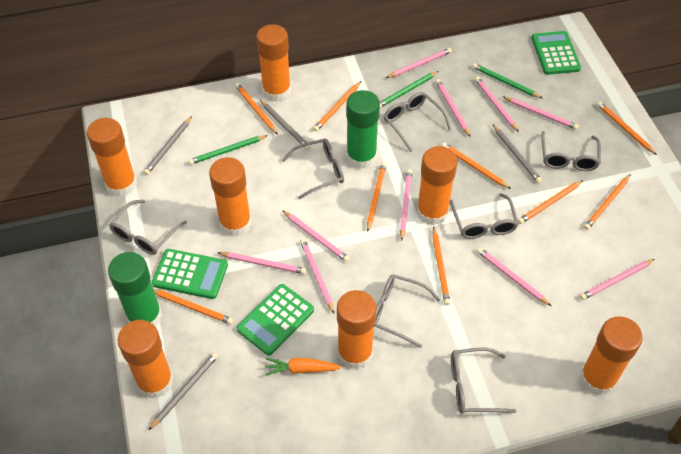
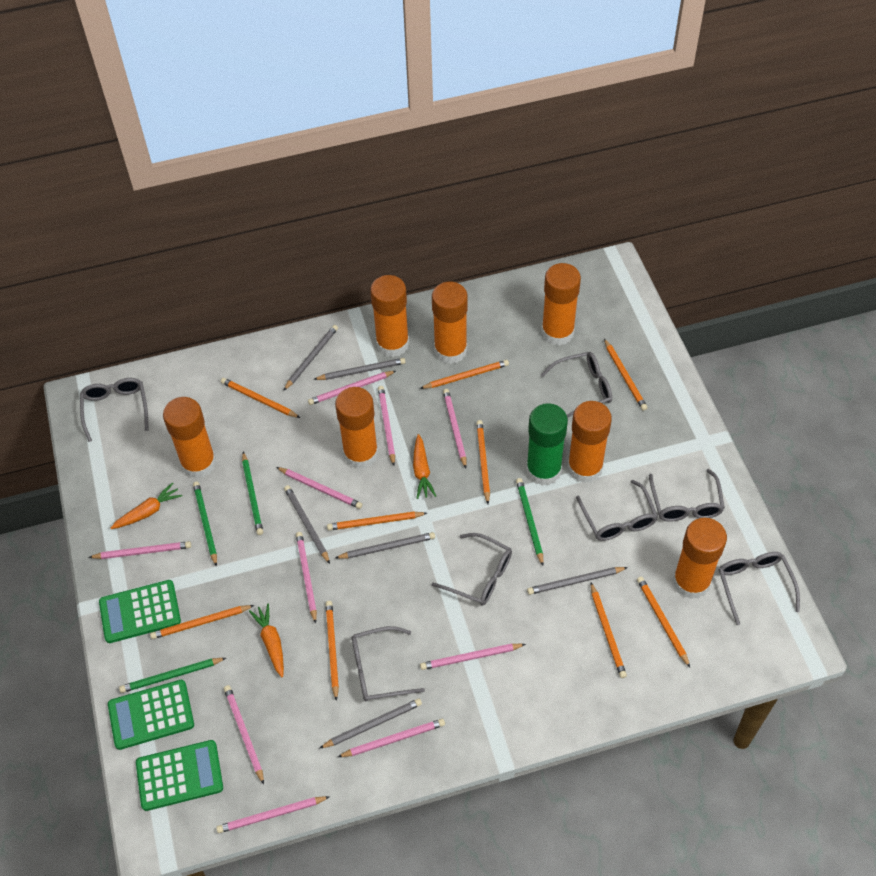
green glue stick: [108,252,162,327] [346,90,380,169] = 2 -> [526,403,568,486] = 1
green pencil: [188,135,268,165] [380,71,439,108] [472,63,542,98] = 3 -> [119,658,226,693] [193,481,217,567] [242,452,263,535] [516,478,544,566] = 4
grey pencil: [144,116,192,175] [148,352,218,431] [260,100,310,150] [493,124,542,183] = 4 -> [283,325,338,391] [284,485,330,564] [314,358,406,380] [319,698,422,749] [335,532,435,559] [527,567,628,595] = 6
orange carrot: [265,358,342,376] = 1 -> [111,482,182,529] [249,603,284,677] [413,434,436,499] = 3

